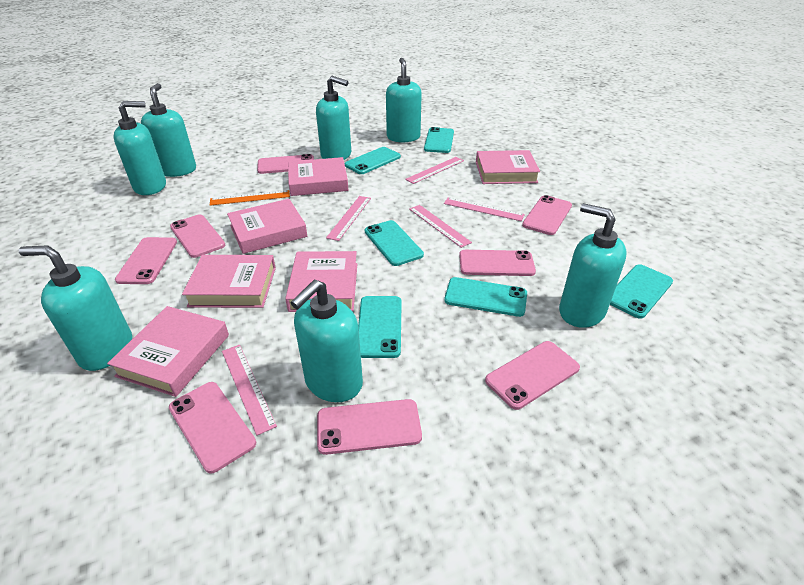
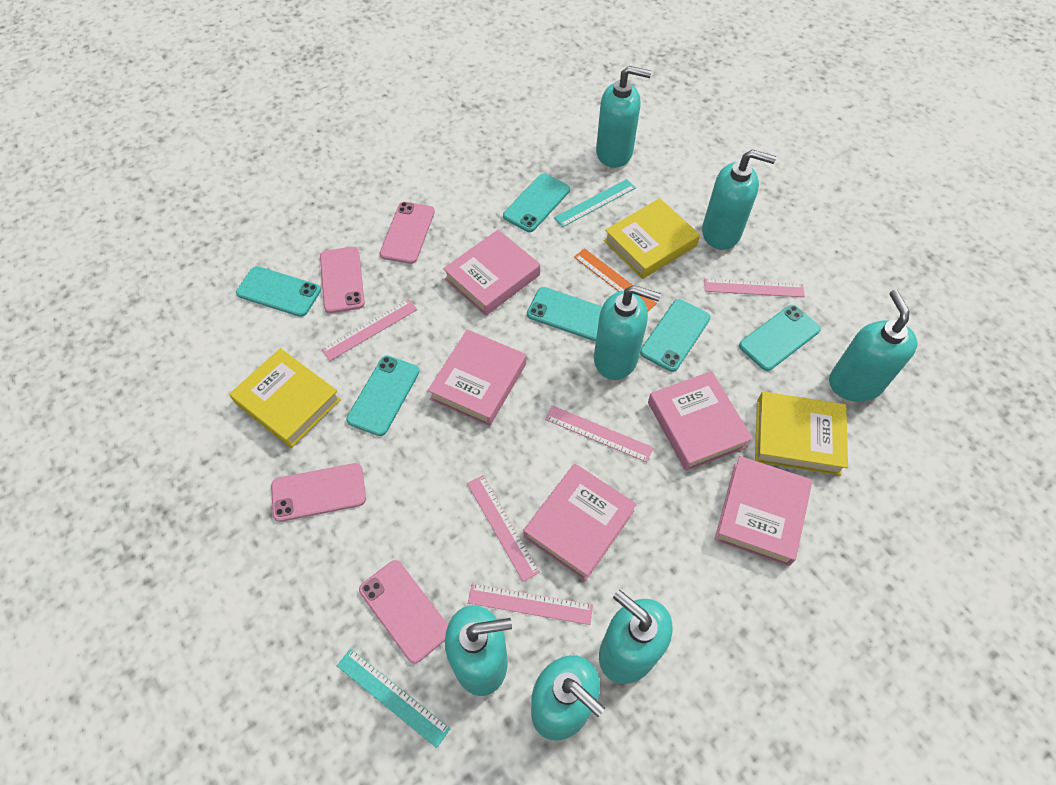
pink book: [107,306,229,397] [182,255,276,308] [227,199,307,254] [285,251,357,312] [288,157,348,196] [476,150,540,184] = 6 -> [428,329,526,426] [443,230,540,316] [523,464,637,581] [648,371,753,471] [714,456,812,566] = 5
pink phone: [115,237,177,284] [169,382,256,474] [170,214,225,258] [257,154,314,174] [317,399,422,455] [459,250,536,276] [485,341,580,410] [522,195,572,235] = 8 -> [271,463,366,522] [320,247,365,313] [359,560,448,664] [379,202,435,264] = 4
turquoise ruler: none = 0 -> [337,648,450,748] [554,179,636,227] = 2
yellow book: none = 0 -> [229,348,341,448] [604,198,700,279] [755,392,848,476] = 3

